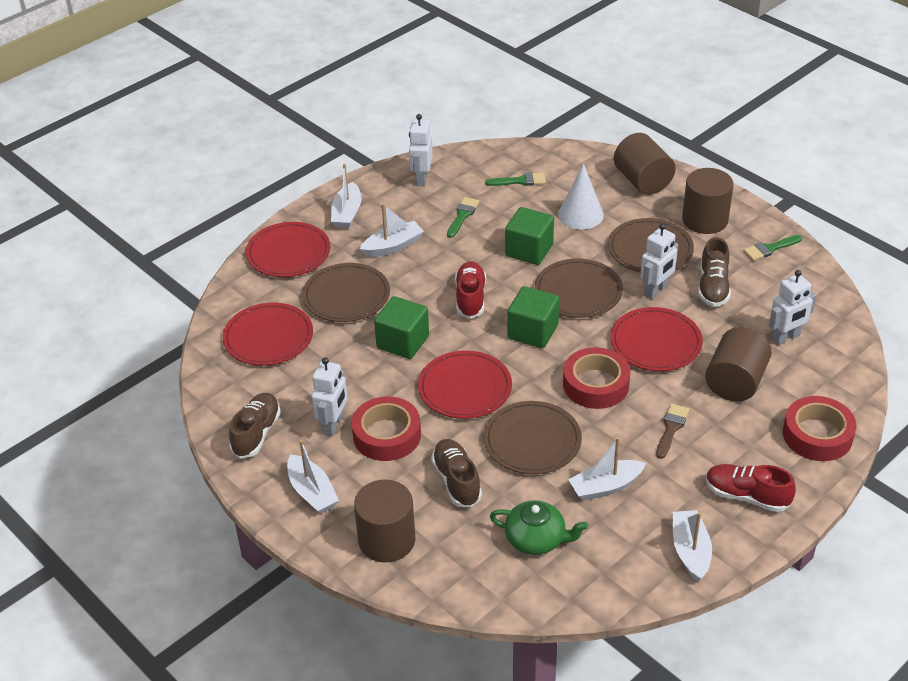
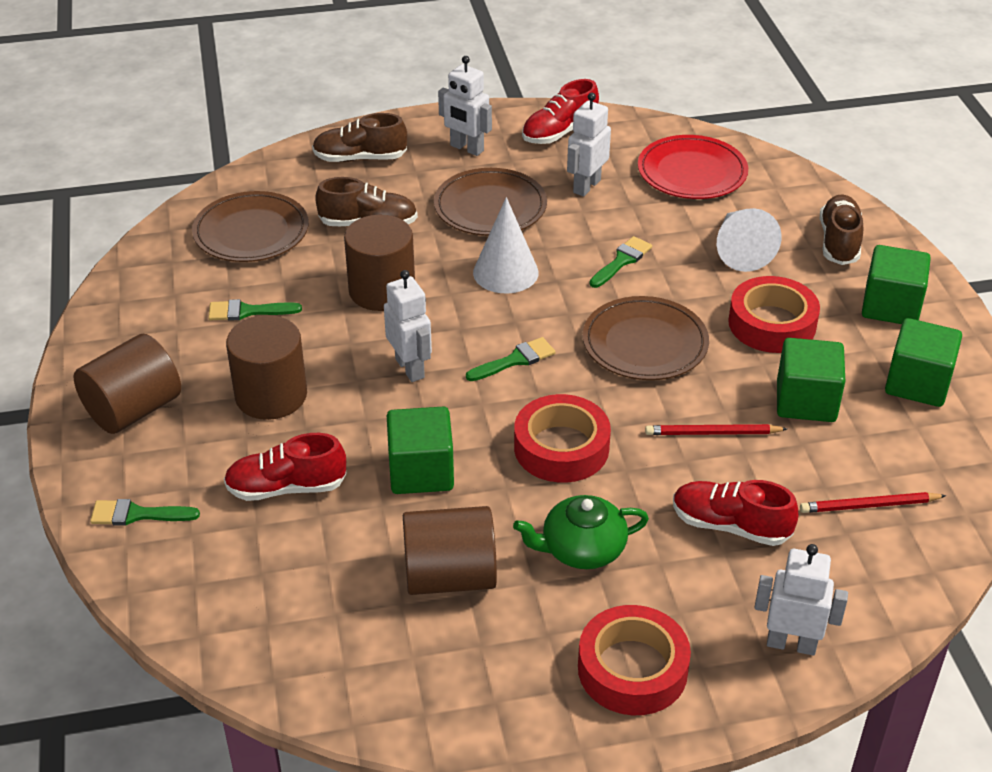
brown brush: [656,404,689,459] = 1 -> none = 0
brown plate: [302,263,390,322] [484,401,582,474] [535,259,623,318] [608,218,694,272] = 4 -> [192,191,309,262] [434,168,547,236] [583,296,709,380] = 3
green brush: [447,197,479,238] [485,172,546,186] [744,235,802,261] = 3 -> [90,499,200,525] [208,299,302,321] [466,337,555,381] [590,236,652,288] = 4
green cube: [374,296,429,359] [505,207,554,265] [508,286,559,348] = 3 -> [387,407,454,494] [777,338,845,422] [862,245,931,324] [885,318,962,407] = 4
red pencil: none = 0 -> [645,424,787,435] [800,492,947,513] = 2
red plate: [223,303,313,366] [246,222,330,277] [418,350,512,419] [610,307,703,371] = 4 -> [638,135,748,199] = 1
red shoe: [455,261,486,319] [706,464,796,512] = 2 -> [224,433,347,501] [522,79,599,144] [673,480,798,546] = 3
white boat: [287,440,339,514] [331,164,361,229] [360,203,424,257] [568,437,646,501] [673,510,712,582] = 5 -> none = 0
white cone: [558,163,604,229] = 1 -> [473,197,539,293] [717,208,782,272] = 2

